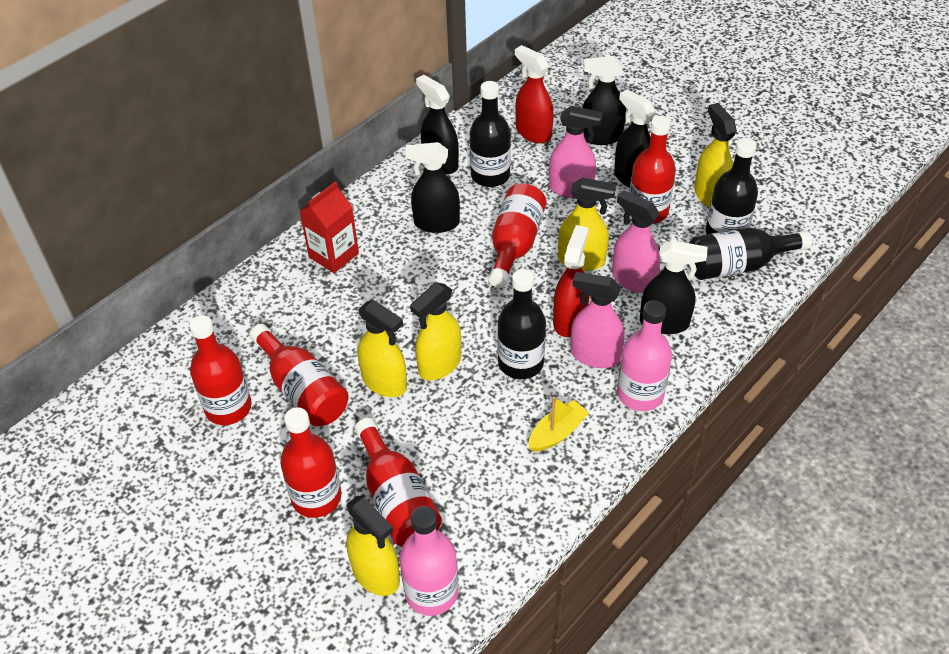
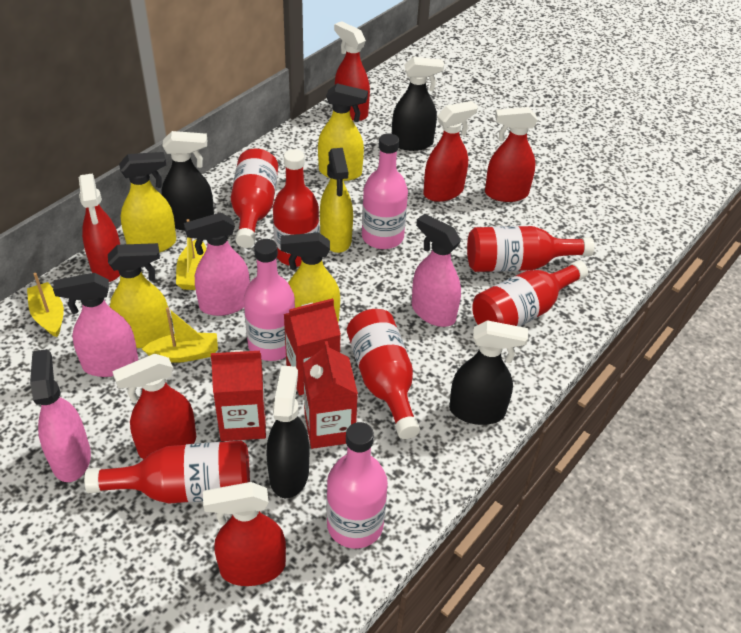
black bottle: [470,81,511,187] [497,269,546,379] [689,228,812,280] [706,138,758,235] = 4 -> none = 0
black spray bottle: [405,142,460,233] [416,75,459,174] [582,56,626,145] [614,89,656,188] [640,240,707,334] = 5 -> [161,131,214,231] [266,366,309,498] [392,57,444,151] [449,320,528,425] = 4
pink bottle: [400,506,458,616] [617,300,672,411] = 2 -> [244,239,295,361] [327,422,388,549] [362,133,408,249] = 3
pink spray bottle: [549,106,603,198] [571,272,625,368] [612,191,660,293] = 3 -> [30,349,91,482] [53,273,138,377] [184,212,250,316] [412,214,461,327] = 4
red carton: [299,181,359,273] = 1 -> [211,350,266,441] [284,298,341,395] [303,341,358,449] = 3
red spray bottle: [515,45,553,143] [553,225,589,337] = 2 -> [79,174,120,282] [112,354,196,459] [203,482,286,586] [334,21,370,121] [423,101,478,202] [485,107,538,202] = 6
yellow boat: [529,397,589,452] = 1 -> [27,273,64,337] [142,307,218,363] [176,219,206,290] = 3

